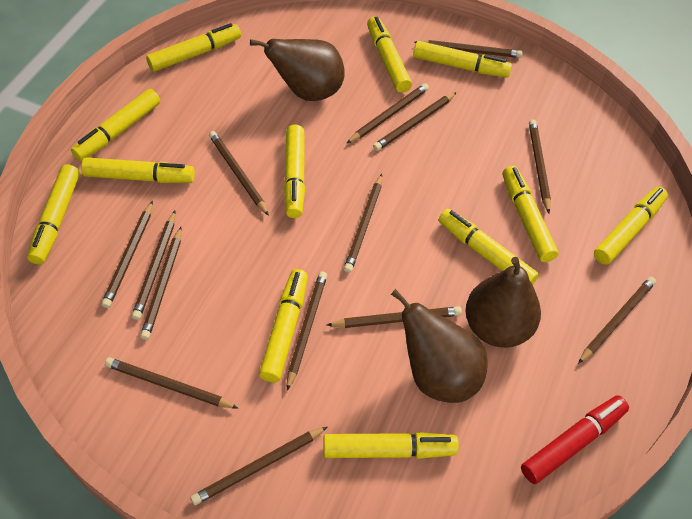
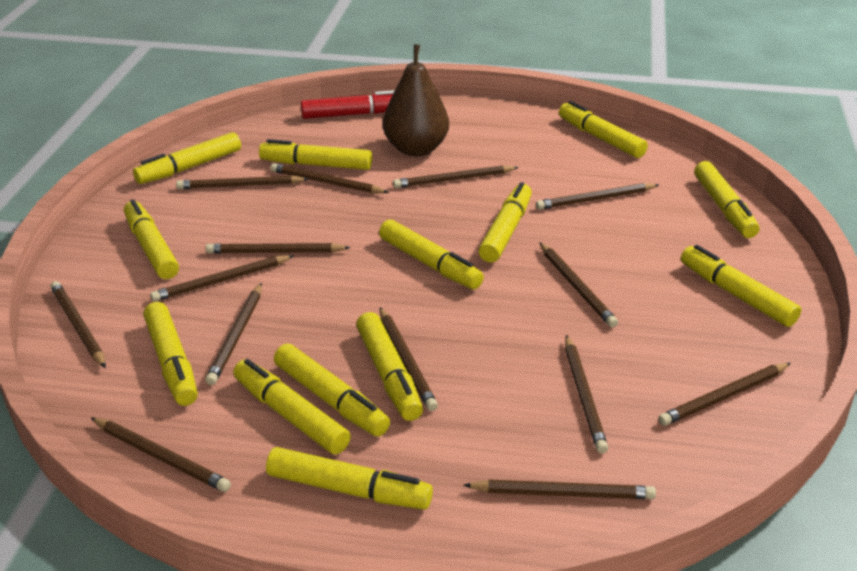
brown pear: [250,39,344,101] [391,289,487,403] [465,257,541,348] = 3 -> [383,44,449,156] = 1
yellow marker: [27,164,80,265] [71,89,160,161] [81,157,195,183] [146,23,241,72] [259,269,308,383] [284,124,305,218] [324,432,459,459] [367,16,412,93] [413,41,512,78] [439,209,539,285] [503,166,558,262] [594,187,668,265] = 12 -> [124,199,179,279] [133,132,241,184] [143,302,198,406] [233,359,351,454] [259,139,372,170] [266,447,433,510] [274,344,390,437] [356,312,423,421] [379,219,484,289] [479,182,532,262] [559,101,648,158] [681,245,801,327] [694,161,759,238] = 13

